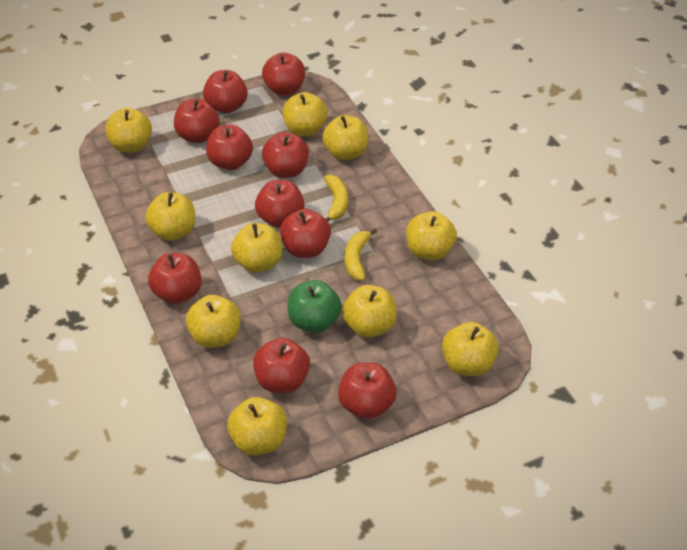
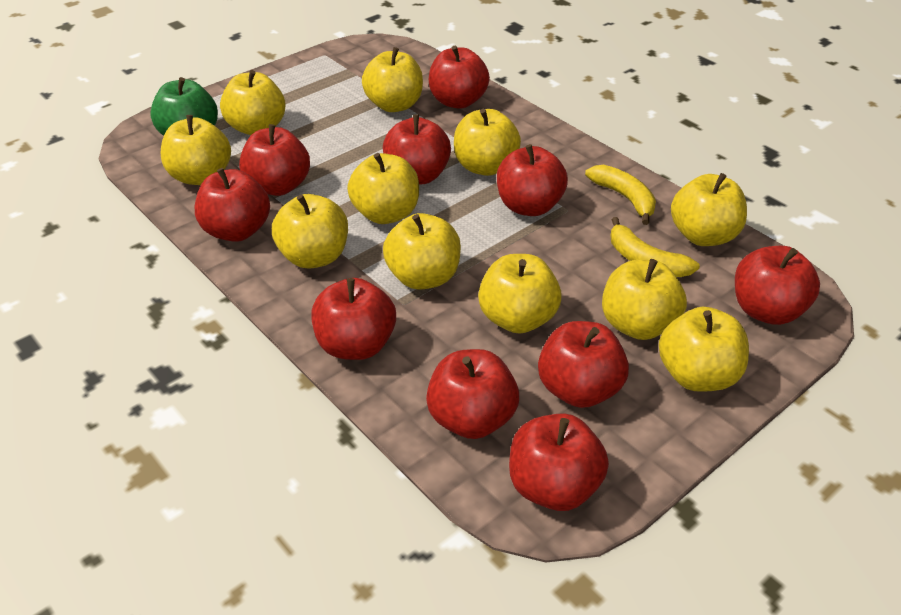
yellow apple: [105,108,152,153] [145,192,196,241] [186,295,241,348] [227,397,287,455] [231,223,282,273] [282,92,328,136] [322,115,368,160] [342,285,397,338] [406,211,457,261] [442,322,499,376] = 10 -> [161,115,231,185] [220,70,286,135] [272,194,348,269] [347,153,419,224] [362,47,423,112] [383,213,461,290] [454,108,521,176] [478,254,562,334] [602,259,687,340] [659,307,749,392] [671,173,747,246] = 11

